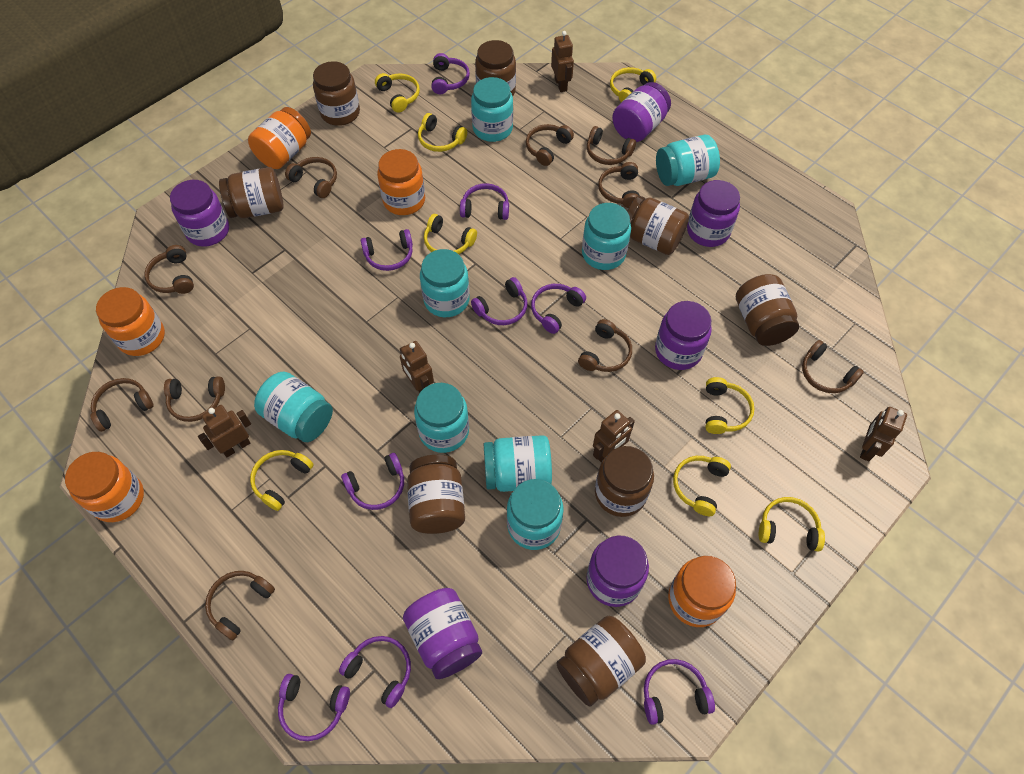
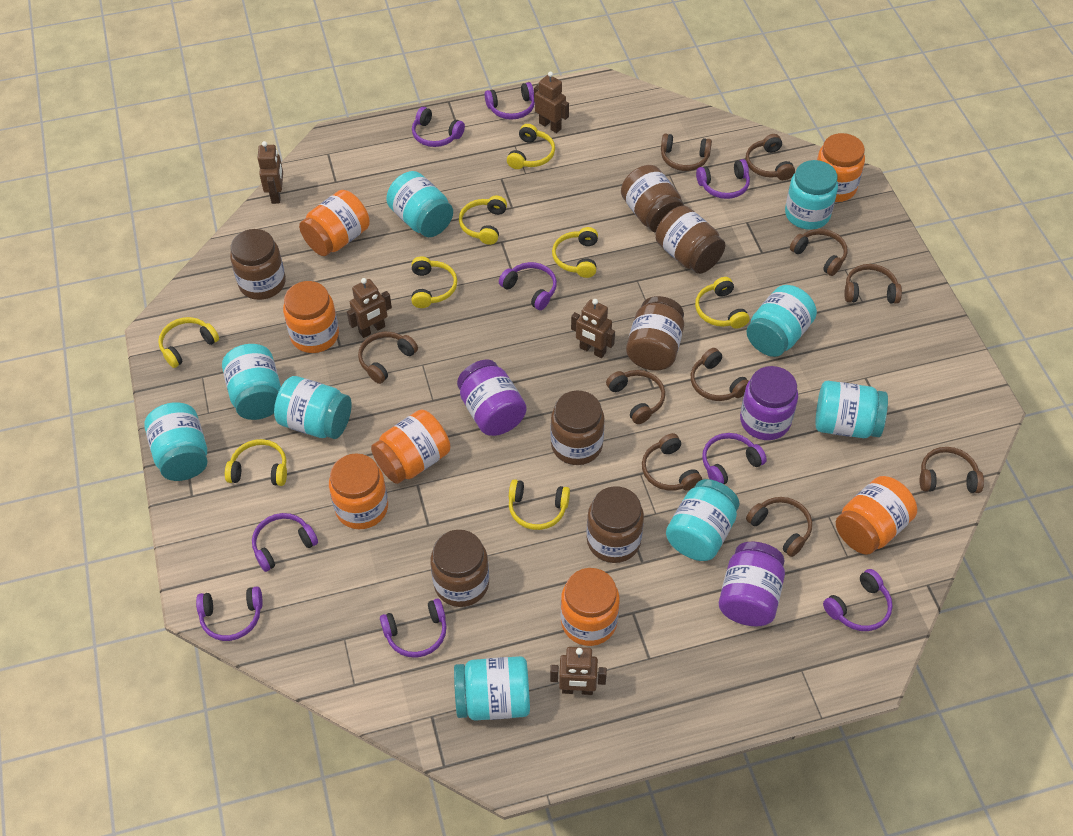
brown jar: [219,167,283,218] [313,61,360,126] [407,455,465,534] [475,40,516,96] [556,616,646,707] [595,446,654,517] [627,196,689,255] [736,274,799,346] = 8 -> [230,229,286,300] [430,530,489,607] [551,391,605,465] [587,486,644,563] [621,165,684,233] [626,296,684,371] [655,206,725,274] = 7
orange jar: [65,452,144,522] [96,287,165,356] [248,107,311,169] [377,149,425,215] [668,556,736,627] = 5 -> [283,281,339,353] [299,190,370,256] [329,453,388,529] [371,410,450,484] [561,568,620,646] [817,133,865,202] [836,476,917,555] = 7
purple jar: [170,180,229,247] [403,588,482,679] [587,535,649,607] [612,82,671,142] [655,301,712,370] [687,180,740,247] = 6 -> [457,359,527,436] [719,542,785,627] [740,366,798,440] = 3
turquoise jar: [254,372,333,442] [414,383,469,453] [420,249,470,317] [471,77,513,142] [484,435,552,492] [507,479,563,550] [582,203,631,270] [656,135,720,186] = 8 -> [144,402,208,481] [222,344,281,420] [274,376,352,439] [386,171,453,237] [454,656,530,720] [666,479,739,561] [746,285,817,357] [785,160,838,230] [815,381,888,438] = 9

